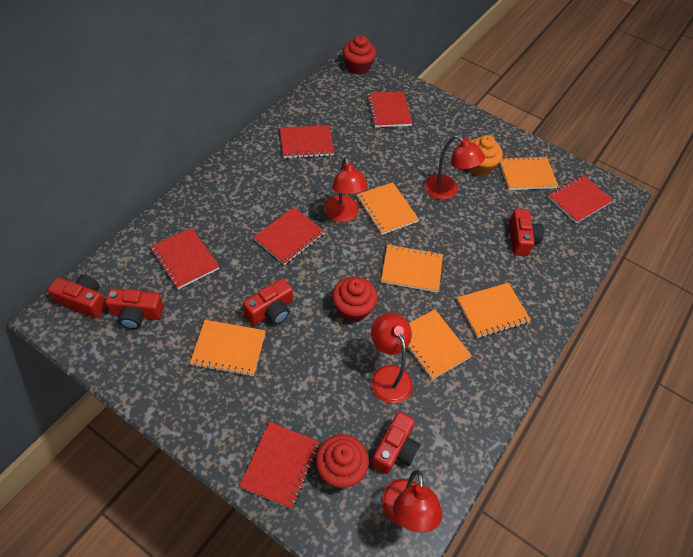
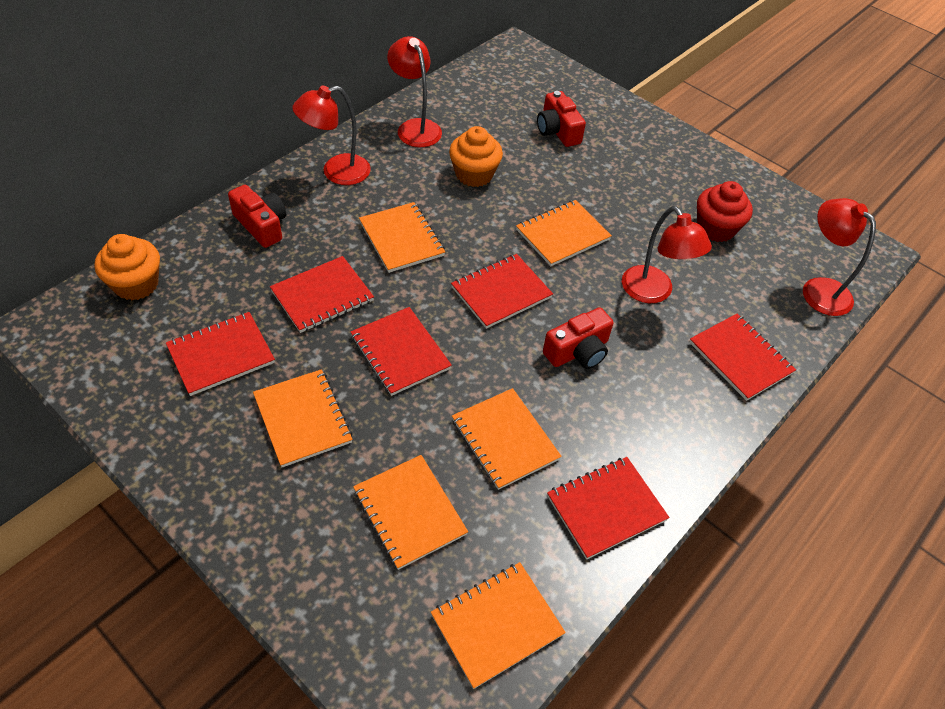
orange cupcake: [468,135,503,176] = 1 -> [94,234,160,300] [449,126,503,187] = 2
red camera: [48,274,106,318] [105,289,164,329] [243,278,293,325] [371,411,421,474] [509,208,544,256] = 5 -> [228,185,286,248] [537,91,586,147] [543,307,614,369] = 3
red cupcake: [316,435,369,488] [332,276,378,322] [343,35,376,75] = 3 -> [697,181,753,242] = 1

